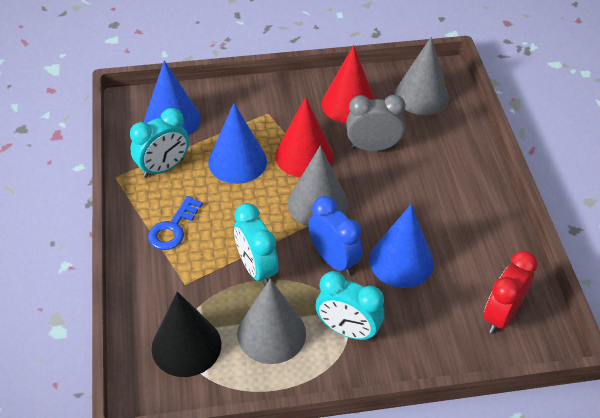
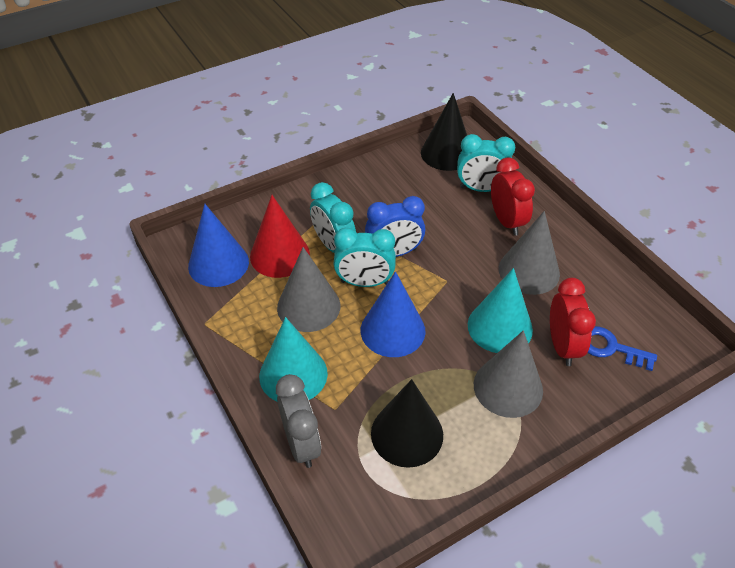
black cone: [152,292,221,377] = 1 -> [371,379,443,468] [421,93,467,171] = 2
blue cone: [144,61,201,136] [208,103,267,184] [369,205,434,288] = 3 -> [188,204,249,287] [361,271,426,357] = 2
red clock: [484,251,537,334] = 1 -> [491,157,535,236] [550,278,596,366] = 2
red cone: [275,97,333,177] [322,45,375,124] = 2 -> [250,195,310,278] = 1
turquoise cone: none = 0 -> [259,317,328,401] [468,268,533,353] = 2

